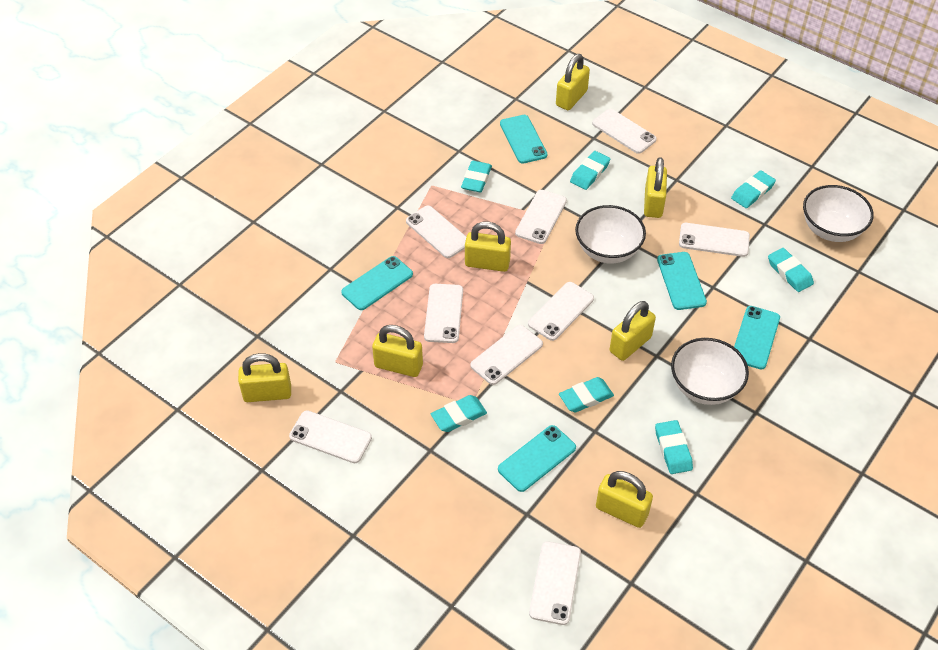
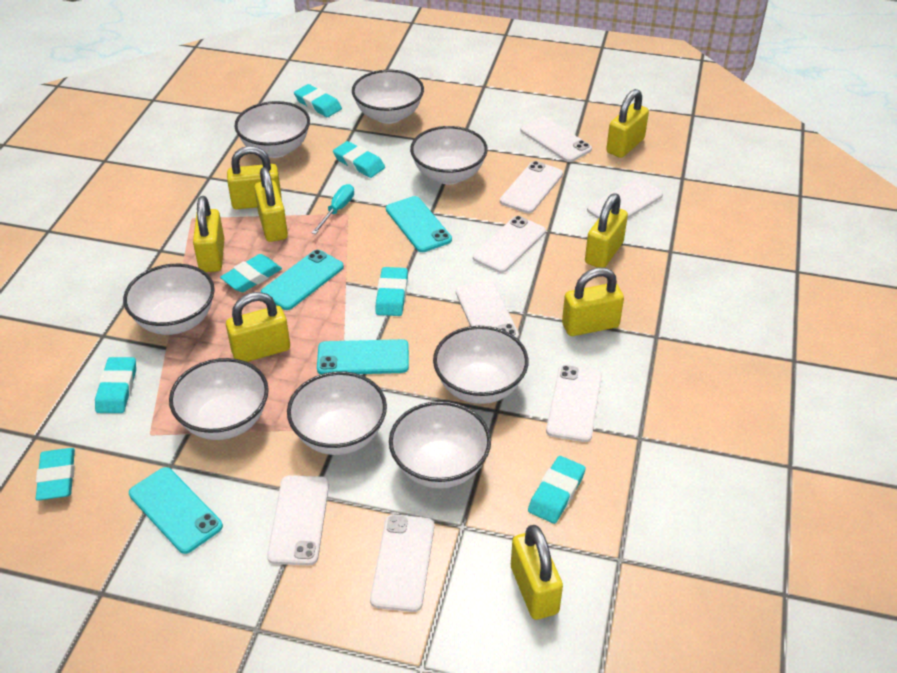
turquoise phone: [341,256,413,310] [498,425,576,492] [500,115,547,164] [657,252,707,310] [734,306,780,369] = 5 -> [129,467,223,554] [261,250,344,310] [317,339,409,375] [386,196,452,252] = 4
turquoise screwdriver: none = 0 -> [312,184,354,234] = 1
white bowl: [575,205,646,264] [671,338,749,405] [803,185,874,242] = 3 -> [123,264,215,335] [169,358,269,440] [234,101,310,158] [287,371,387,455] [352,70,424,124] [389,401,491,489] [410,126,488,185] [433,326,529,404] = 8
white phone: [289,410,372,463] [406,206,466,258] [424,284,463,343] [470,325,543,385] [515,190,567,244] [528,282,594,341] [529,541,581,625] [592,109,657,154] [679,223,750,257] = 9 -> [267,475,329,565] [370,514,434,612] [456,280,519,339] [473,216,546,273] [500,161,563,213] [520,116,592,162] [546,365,602,442] [587,178,663,219] = 8
yellow padlock: [238,353,291,402] [372,325,423,377] [465,222,511,272] [556,54,590,110] [596,471,653,528] [610,301,656,361] [644,157,667,218] = 7 -> [193,196,224,272] [226,292,290,362] [227,146,282,209] [254,167,288,242] [511,525,563,620] [562,267,624,336] [585,193,628,268] [606,89,649,158] = 8

